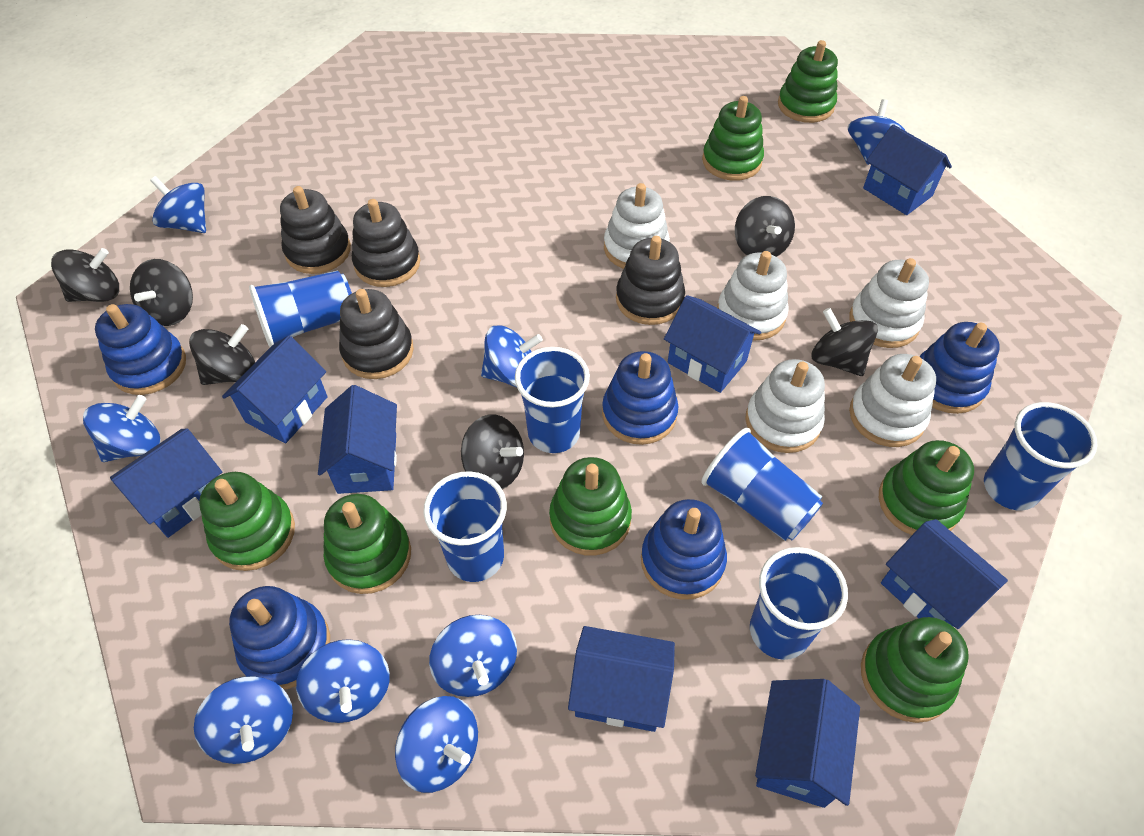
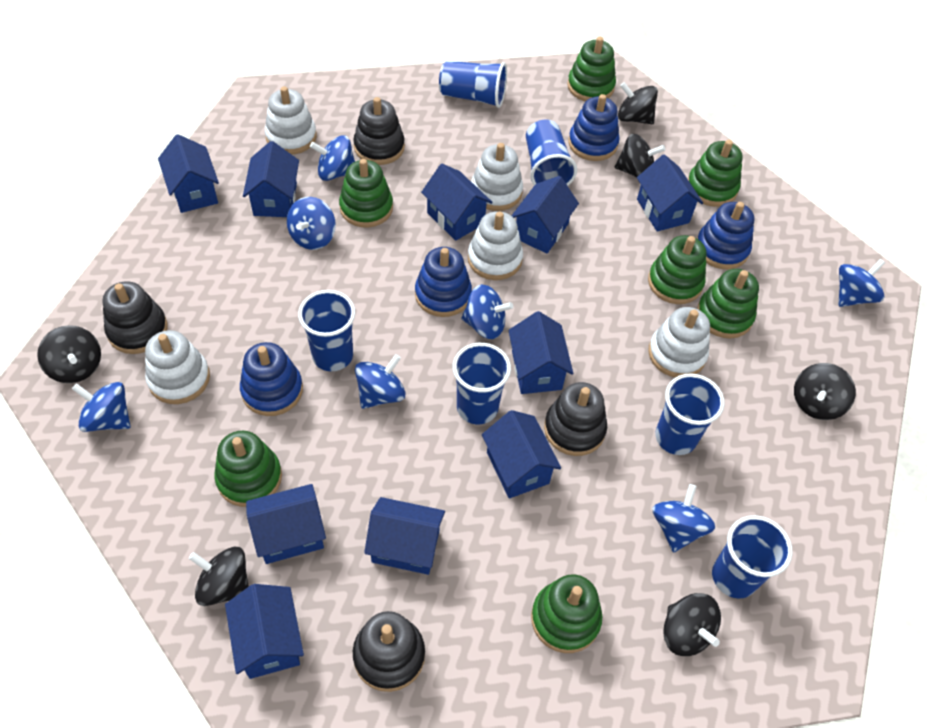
blue house: [110,429,222,538] [222,336,328,443] [318,385,397,494] [568,626,675,732] [664,295,761,393] [755,679,860,808] [863,124,952,215] [881,519,1008,629] = 8 -> [158,134,219,213] [225,584,304,679] [243,141,299,217] [246,484,326,564] [364,497,445,575] [421,164,493,241] [482,410,561,498] [508,311,573,394] [512,176,579,253] [637,154,703,231] = 10
blue spinning top: [83,395,161,462] [150,176,206,233] [194,676,293,764] [296,639,390,723] [395,696,478,793] [429,615,517,697] [481,325,543,387] [848,99,905,165] = 8 -> [72,382,131,432] [287,197,336,250] [310,135,355,181] [355,354,406,409] [461,285,513,339] [652,484,715,553] [838,259,885,307] = 7
blue stacking toy: [95,304,186,395] [229,586,330,689] [602,351,678,445] [641,499,727,600] [919,322,1000,414] = 5 -> [240,342,303,416] [415,247,472,317] [568,94,620,161] [697,202,754,269] = 4

